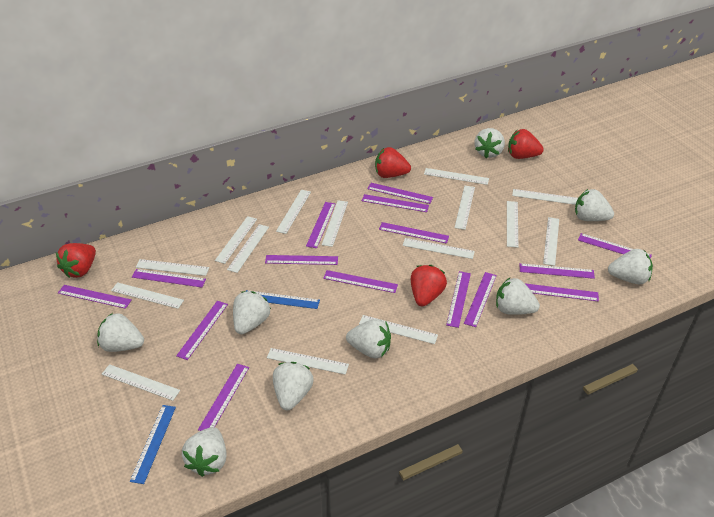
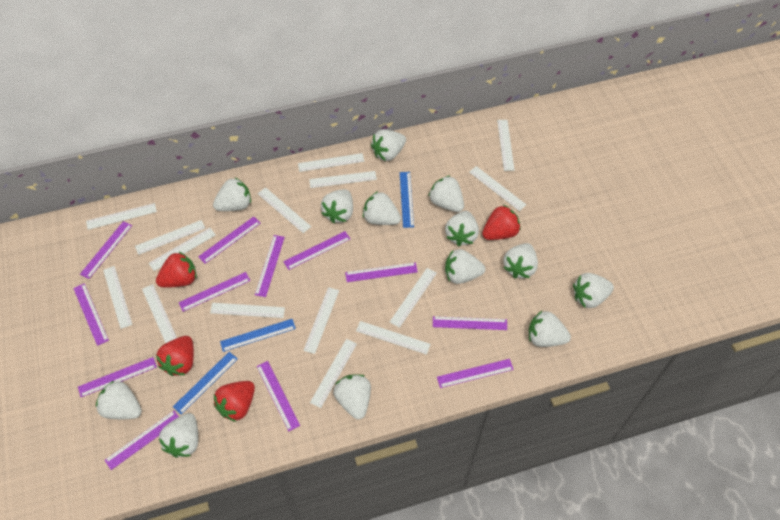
blue ruler: [130,405,176,484] [246,290,320,309] = 2 -> [173,352,238,415] [220,319,296,352] [400,172,414,228] = 3
purple ruler: [58,285,131,309] [132,269,206,288] [176,301,228,360] [198,364,249,431] [265,255,338,265] [306,202,335,248] [323,270,398,293] [362,194,429,212] [367,183,433,204] [379,222,449,244] [446,271,471,328] [464,272,497,327] [520,263,595,279] [525,283,599,302] [578,233,652,259] = 15 -> [73,283,109,346] [78,357,157,397] [80,221,132,279] [104,411,179,470] [179,272,250,312] [198,216,261,264] [255,235,285,297] [257,361,300,431] [283,231,350,270] [345,262,418,282] [433,316,507,330] [437,359,514,388] = 12
white strawberry: [97,313,144,352] [182,427,227,477] [233,291,271,334] [273,362,314,410] [346,319,391,358] [475,128,505,158] [496,278,540,315] [575,189,614,221] [608,249,653,284] = 9 -> [96,380,142,419] [159,413,198,458] [213,177,251,211] [321,189,353,224] [333,374,371,419] [363,191,401,225] [371,130,406,161] [428,175,464,212] [445,211,479,246] [445,249,485,284] [503,243,538,278] [528,311,571,347] [573,273,614,308] = 13

